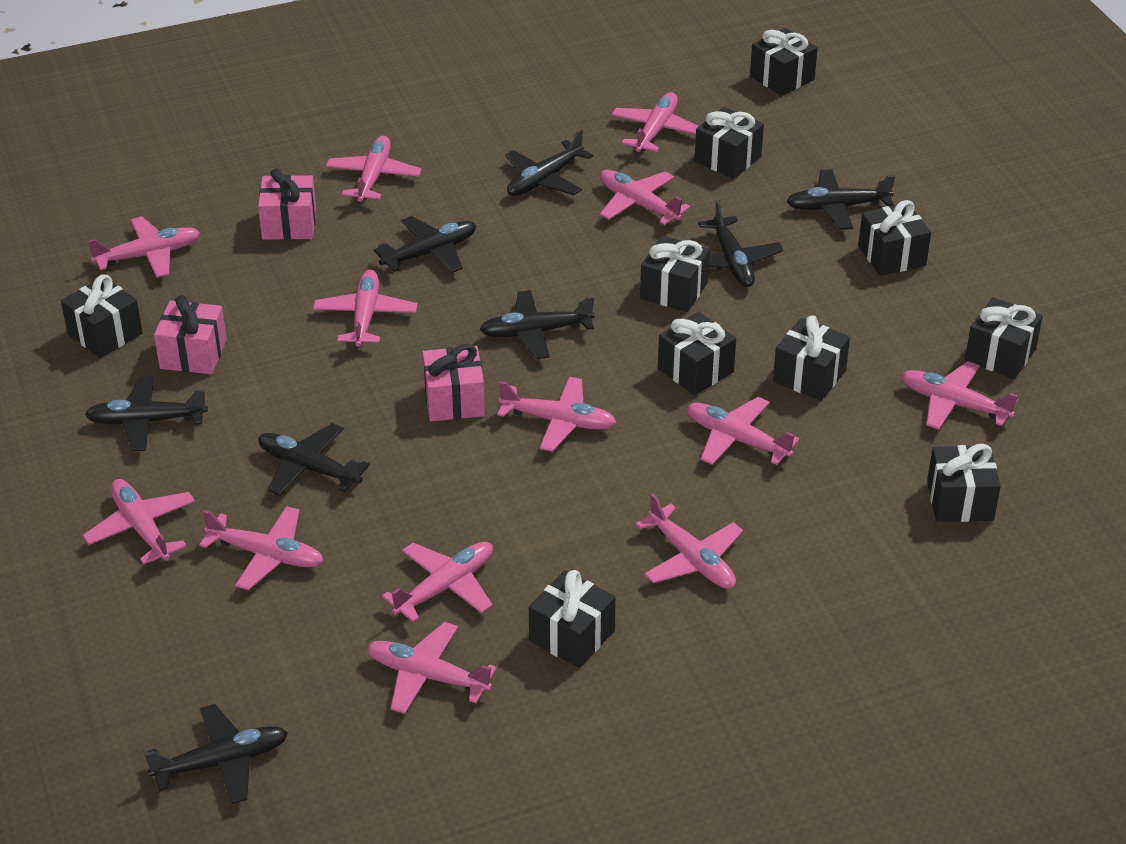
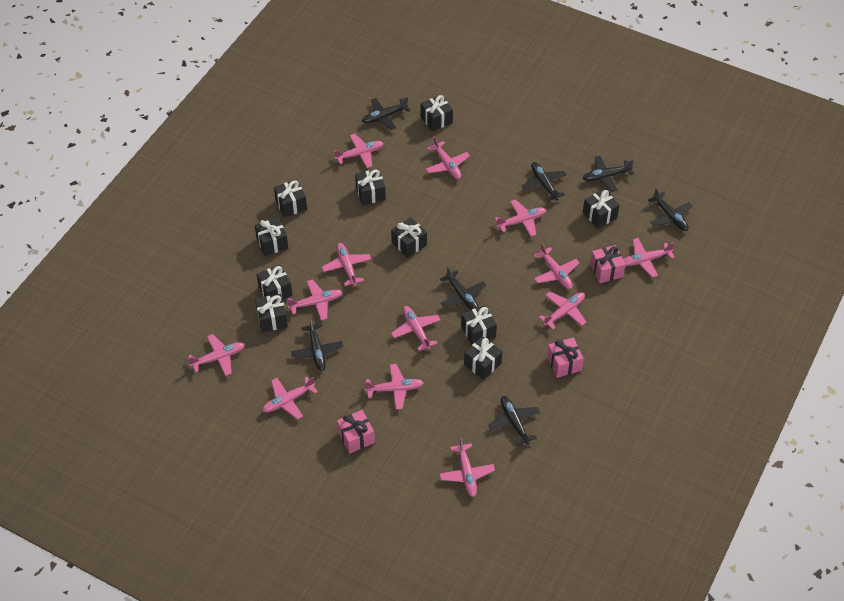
black plane: [85,376,208,451] [144,704,288,804] [258,423,370,496] [374,216,476,273] [479,290,594,359] [505,129,593,196] [698,200,783,287] [786,169,895,230] = 8 -> [291,317,343,371] [362,97,410,130] [440,267,486,310] [488,396,540,446] [521,162,567,201] [583,156,634,192] [648,188,693,231] = 7

